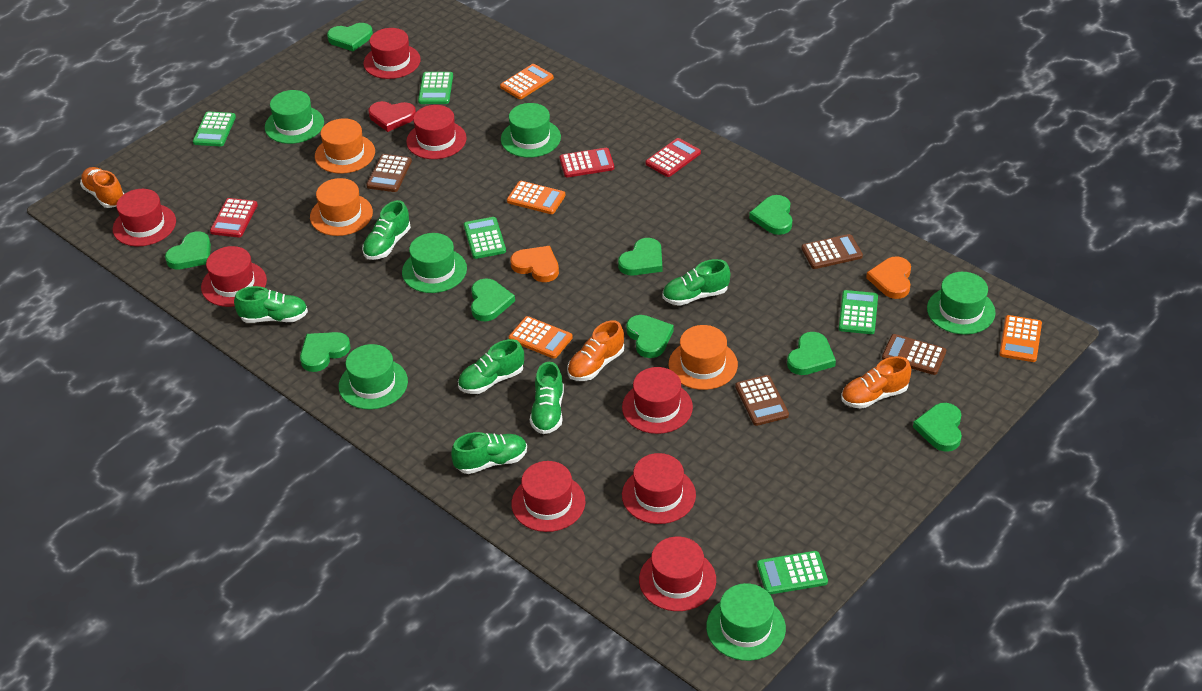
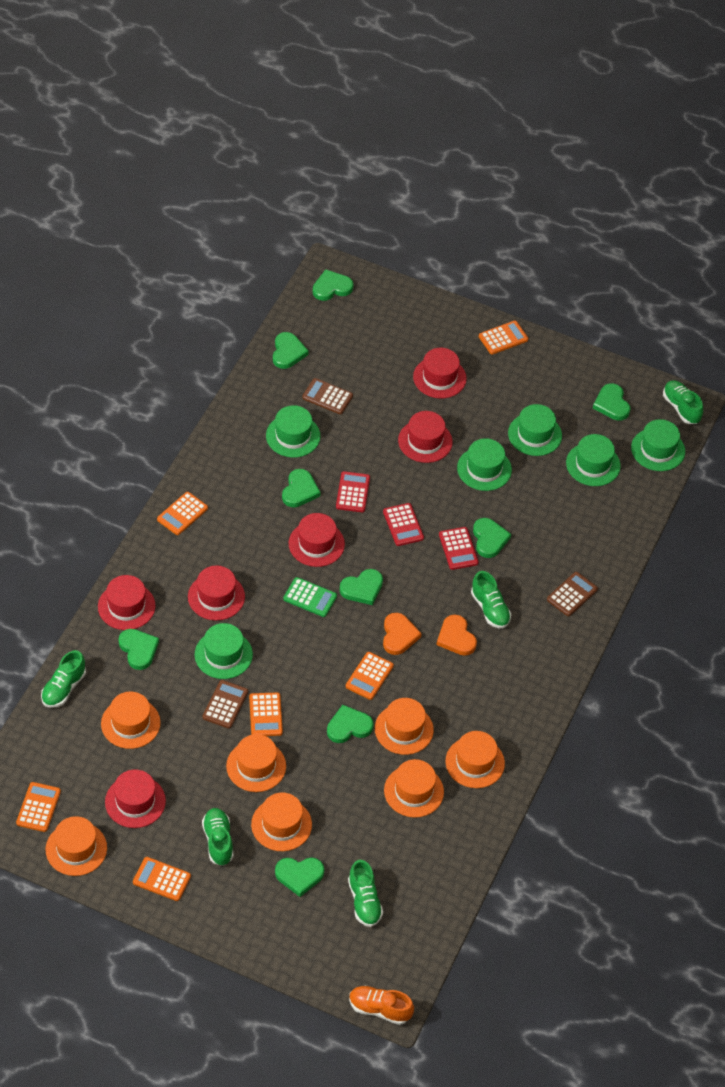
brown calculator: [366,154,412,192] [735,375,789,426] [801,234,863,269] [882,334,946,375] = 4 -> [202,680,248,728] [302,378,353,414] [547,572,598,616] = 3
green calculator: [193,112,236,146] [418,72,453,104] [464,217,506,259] [757,551,828,594] [839,290,878,334] = 5 -> [283,577,337,617] = 1
green shoe: [234,286,308,323] [362,200,411,260] [451,432,527,474] [458,339,524,394] [530,362,564,434] [662,259,730,306] = 6 -> [41,650,86,708] [202,808,234,866] [348,860,383,927] [471,571,511,628] [663,380,703,424] = 5
orange calculator: [500,64,554,99] [507,181,565,214] [509,316,573,359] [999,315,1042,362] = 4 -> [16,782,61,832] [133,857,191,901] [157,492,208,535] [249,692,283,736] [346,652,394,700] [479,321,528,355] = 6
orange hat: [310,178,373,236] [315,118,375,174] [669,325,738,390] = 3 -> [46,816,107,876] [101,692,161,749] [226,734,286,792] [251,792,312,851] [375,698,434,755] [384,759,444,818] [445,731,505,788] = 7
orange shoe: [80,167,124,208] [567,320,624,381] [841,356,911,409] = 3 -> [349,986,414,1025] = 1
red hat: [113,189,176,246] [201,246,267,307] [363,28,421,79] [406,105,467,159] [511,461,585,532] [622,367,693,434] [622,453,696,524] [639,536,716,611] = 8 -> [98,575,156,630] [105,769,166,828] [188,566,245,621] [289,513,345,567] [398,411,453,463] [413,348,467,399] = 6
red heart: [369,101,416,132] = 1 -> none = 0

